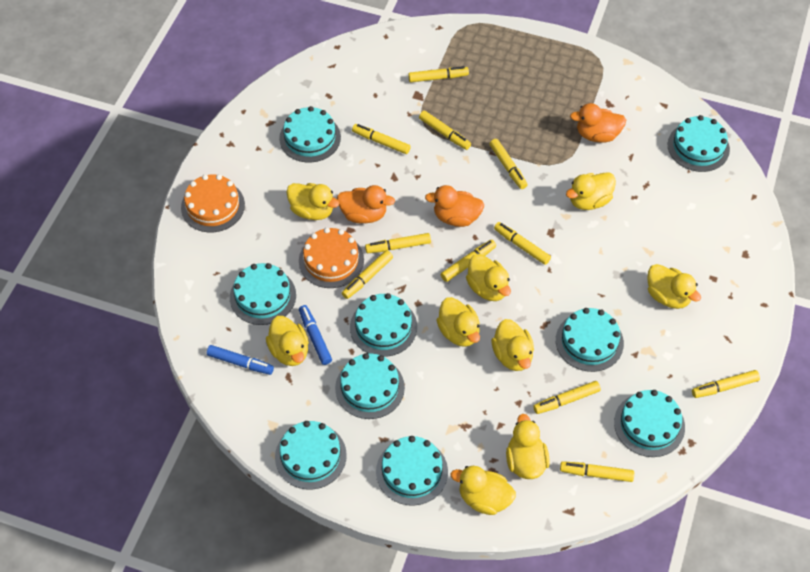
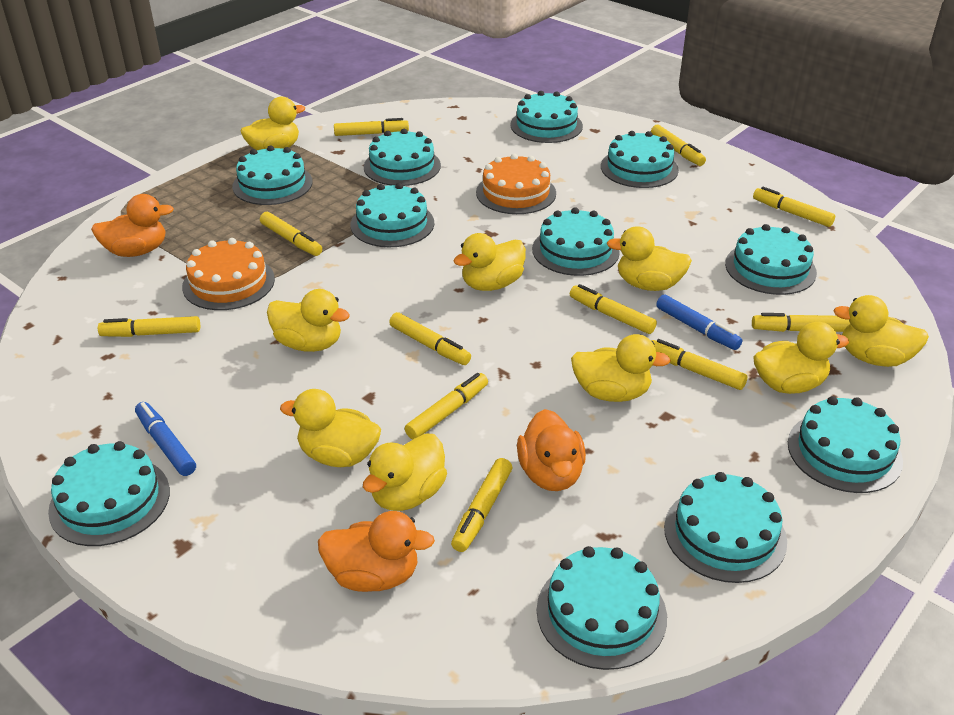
turquoise cake: [230,263,296,325] [275,421,347,490] [279,106,341,162] [335,353,405,419] [350,293,417,357] [376,436,448,506] [556,308,624,372] [614,390,685,457] [668,115,730,172] = 9 -> [48,441,170,546] [232,145,313,205] [350,183,434,247] [364,129,441,186] [510,91,583,143] [532,207,620,276] [537,546,667,670] [601,131,679,188] [664,472,787,583] [725,224,817,295] [788,396,903,493] = 11

